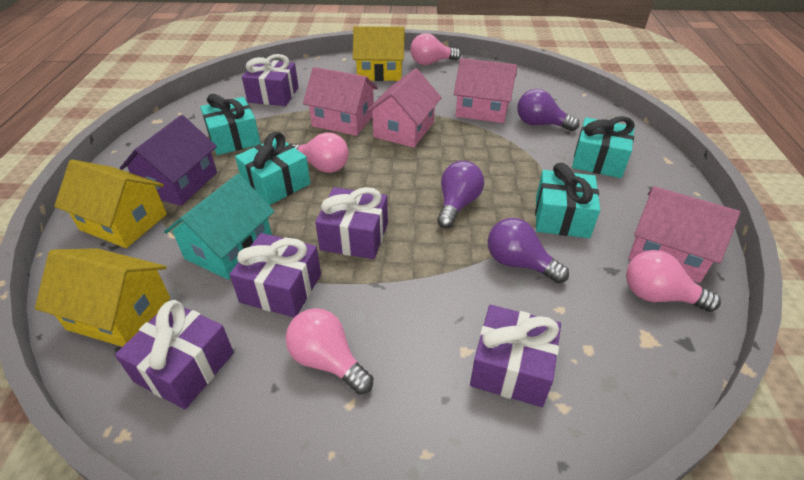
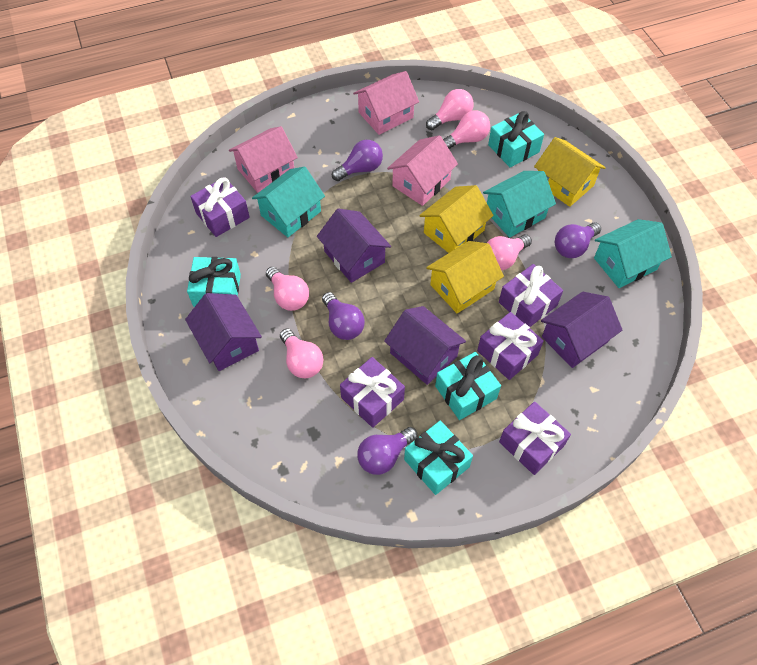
pink house: [303,67,378,136] [366,68,442,148] [454,58,517,123] [629,186,740,283] = 4 -> [229,126,298,193] [353,71,419,135] [387,135,458,206] = 3
pink light bulb: [286,308,373,394] [293,132,349,173] [410,33,461,65] [626,250,721,312] = 4 -> [266,267,309,311] [280,329,324,378] [426,89,474,130] [443,110,490,149] [487,234,532,270] = 5
purple house: [120,115,217,206] = 1 -> [185,293,262,371] [317,209,391,283] [384,306,466,385] [541,292,622,368] = 4
purple light bulb: [437,161,484,228] [488,218,569,283] [517,89,580,131] = 3 -> [322,292,365,340] [332,140,383,181] [357,427,417,475] [555,222,601,258] = 4
turquoise house: [164,174,275,280] = 1 -> [252,167,325,237] [483,171,556,238] [594,219,672,288] = 3

